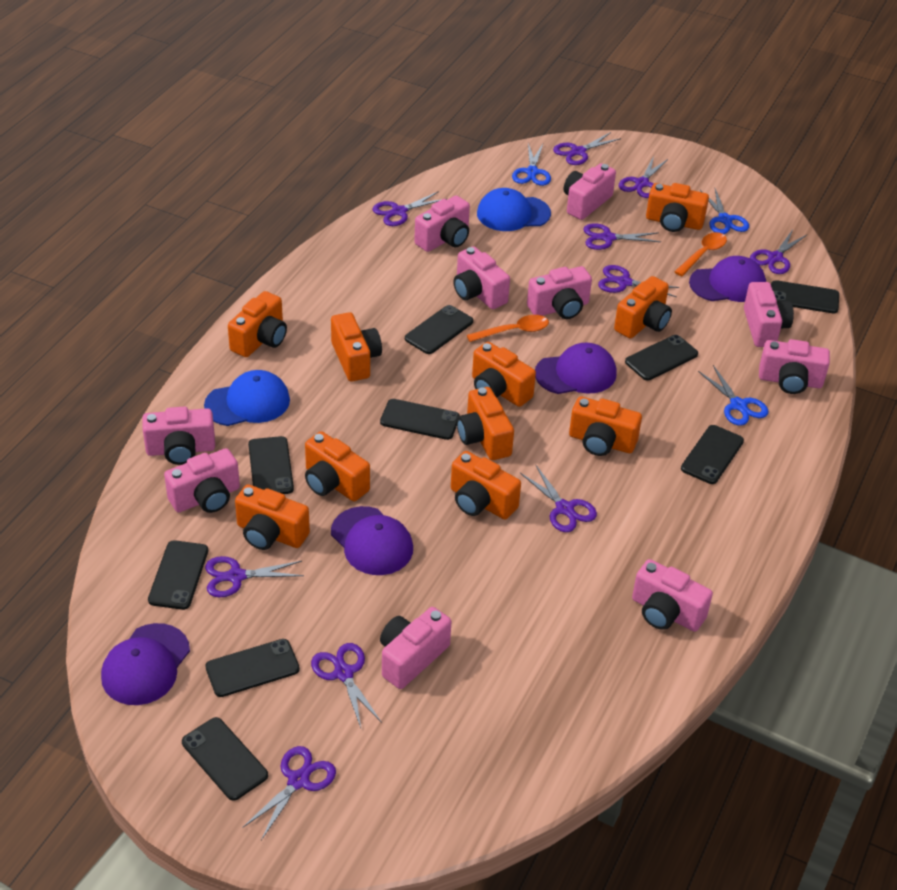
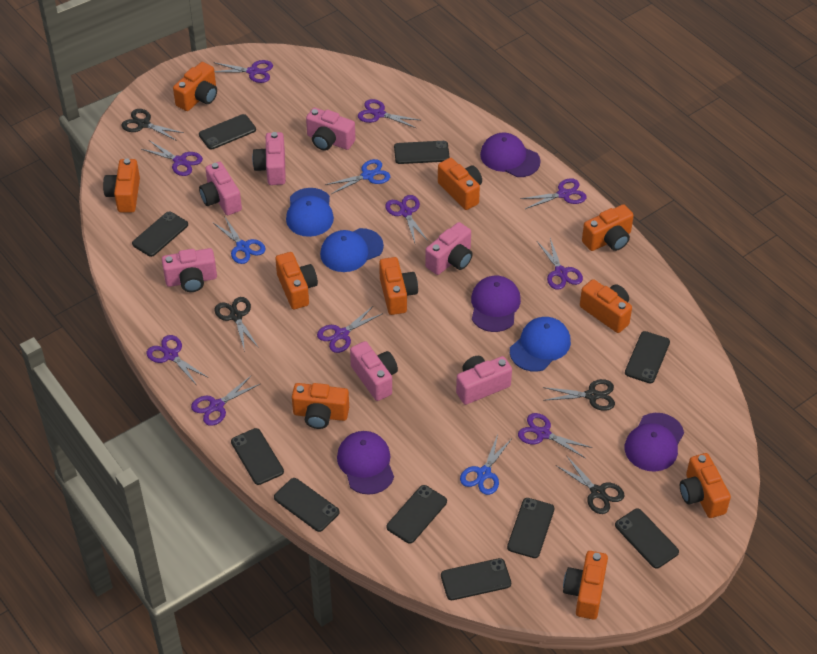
black phone: [148,540,208,610] [182,717,268,801] [205,639,300,697] [248,436,294,494] [380,399,460,440] [405,305,473,354] [625,335,698,380] [681,425,744,484] [771,280,839,313] = 9 -> [132,211,188,257] [199,114,256,150] [231,428,284,485] [274,478,339,532] [386,485,447,544] [394,141,450,164] [441,558,511,600] [507,498,554,558] [615,509,679,569] [625,331,670,383] = 10
black scissors: none = 0 -> [122,109,184,141] [215,297,259,352] [543,379,615,411] [556,457,625,514] = 4
blue cap: [204,370,290,426] [477,188,551,231] = 2 -> [286,188,334,237] [320,228,384,272] [510,317,571,372] = 3
orange spoon: [467,315,549,342] [674,232,727,276] = 2 -> none = 0
pink camera: [142,406,215,465] [164,448,240,513] [380,607,451,689] [414,196,470,252] [453,246,510,309] [527,266,592,319] [564,163,616,220] [632,559,713,632] [744,282,794,347] [759,339,830,394] = 10 -> [162,248,217,292] [199,162,242,215] [252,132,286,185] [306,108,355,151] [350,341,398,401] [425,222,473,275] [456,356,512,405] = 7

